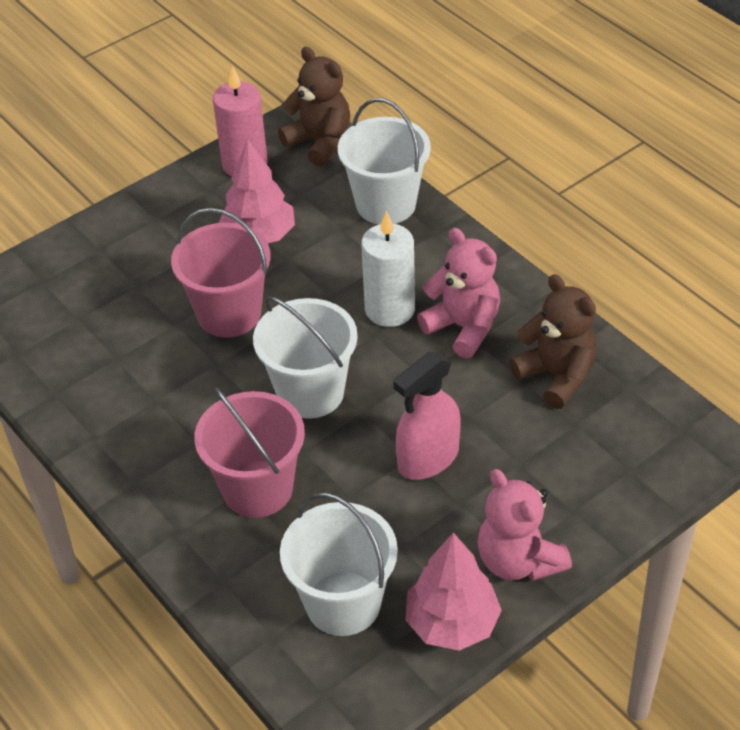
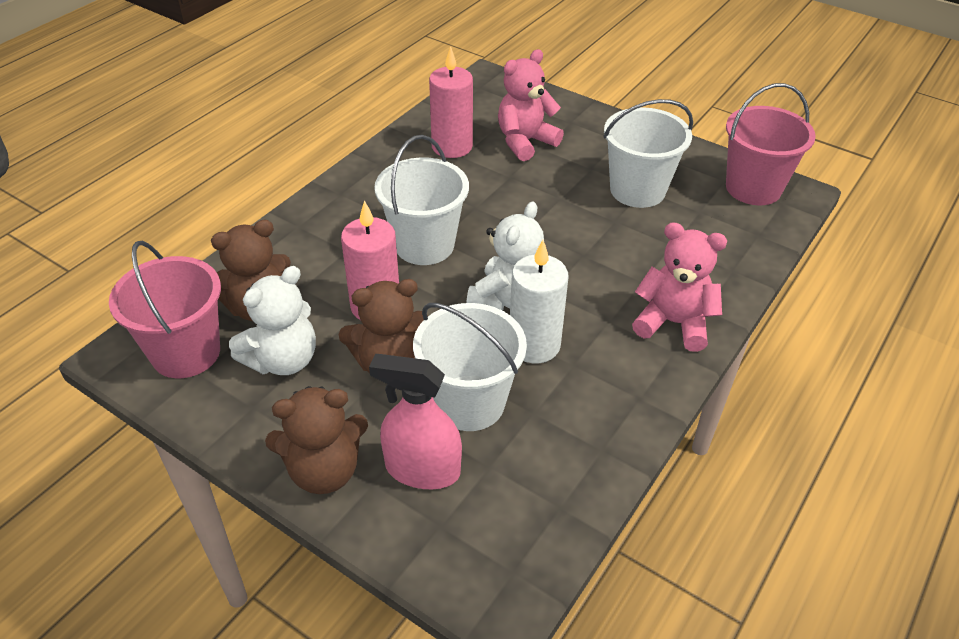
brown teddy bear: [278,47,350,167] [509,274,597,409] = 2 -> [211,220,291,321] [265,386,368,494] [339,279,428,373] = 3
pink candle: [213,66,268,176] = 1 -> [341,200,399,320] [429,46,473,158] = 2
pink tree: [218,139,295,243] [405,533,502,651] = 2 -> none = 0
white teddy bear: none = 0 -> [229,266,316,375] [466,201,544,311] = 2

